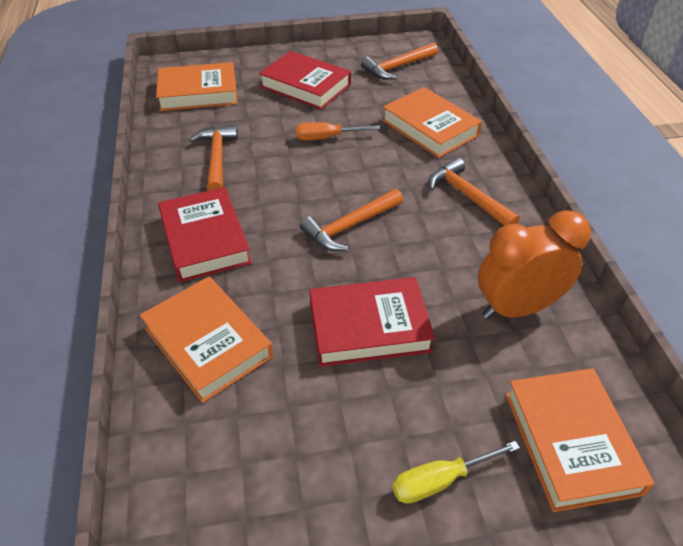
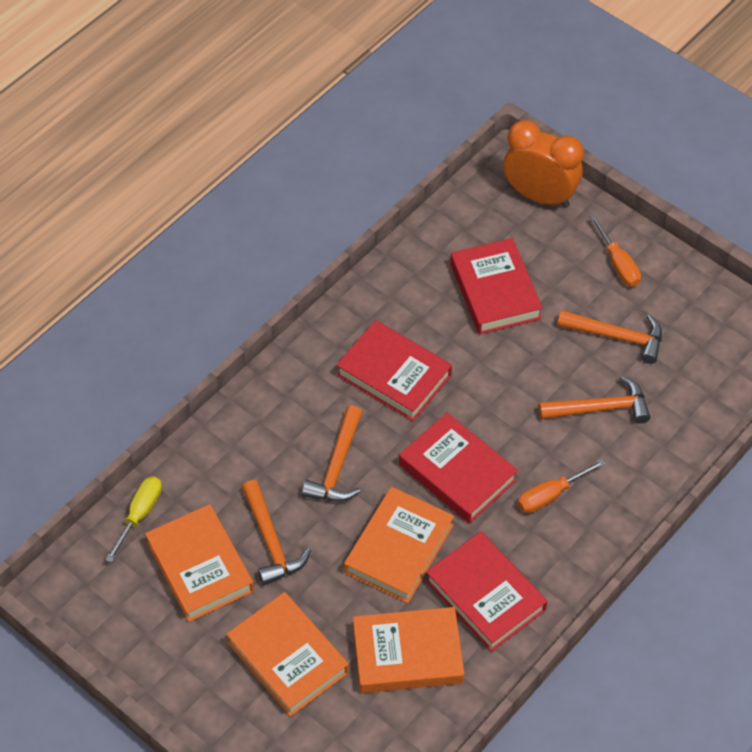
orange screwdriver: [295,122,380,140] = 1 -> [518,459,606,513] [590,215,641,287] = 2
red book: [158,187,252,282] [259,51,351,109] [309,277,435,367] = 3 -> [336,320,452,421] [399,413,518,524] [426,532,547,652] [450,238,543,334] = 4

